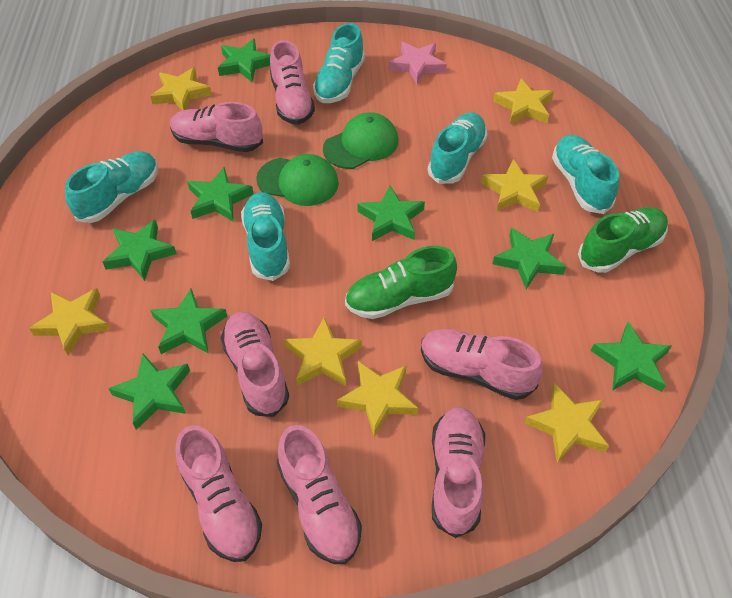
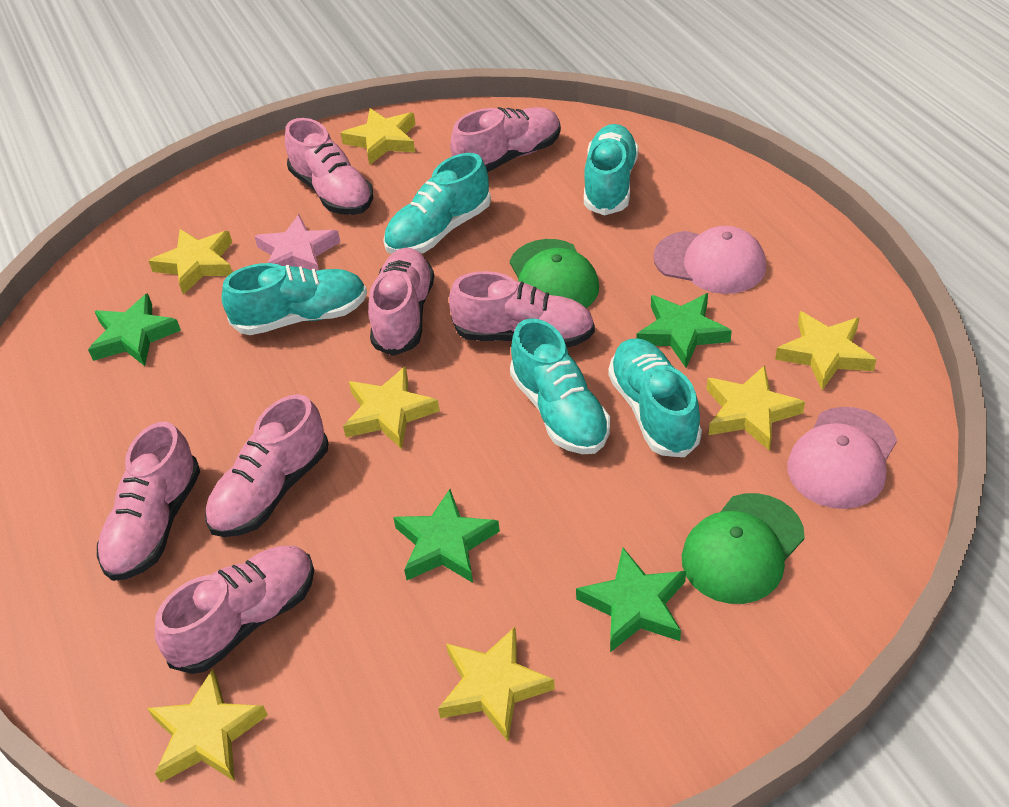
green shoe: [345,246,457,319] [578,207,668,273] = 2 -> none = 0
green star: [103,220,177,281] [108,354,190,430] [150,289,227,354] [187,167,253,222] [218,39,271,82] [357,186,425,241] [493,227,566,289] [591,322,672,392] = 8 -> [88,293,181,366] [393,489,500,583] [576,548,686,652] [636,293,732,368] = 4
pink cap: none = 0 -> [653,226,766,294] [787,407,897,509] = 2

